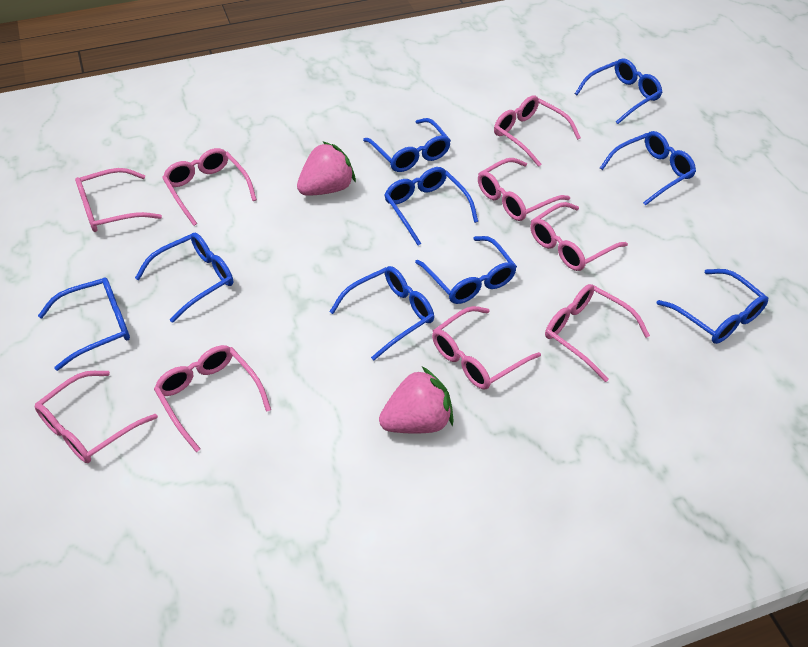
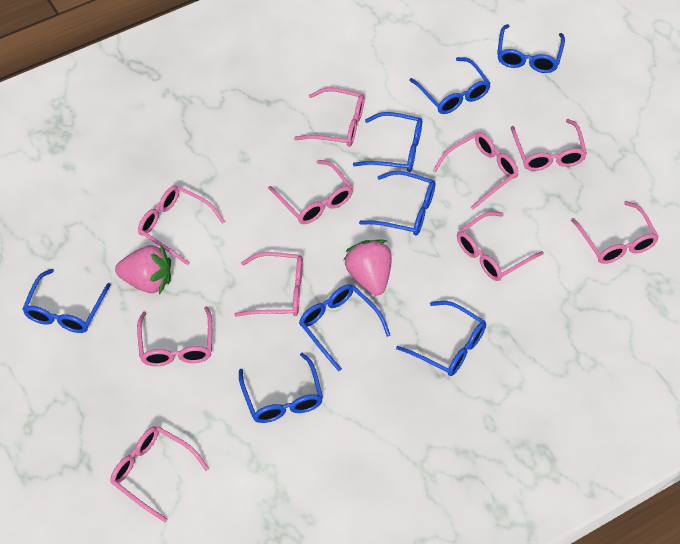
blue glasses: [38,278,130,371] [135,233,233,323] [329,266,434,361] [363,118,451,172] [384,167,478,245] [415,236,517,304] [575,58,662,124] [600,131,696,206] [657,269,768,344] = 9 -> [22,268,111,333] [239,352,323,423] [299,284,391,371] [353,112,422,172] [359,171,435,236] [396,301,486,376] [409,57,491,114] [497,24,565,73] = 8
pink glasses: [35,371,158,463] [75,168,162,232] [154,345,271,452] [162,148,257,226] [432,306,541,390] [478,158,570,221] [494,95,581,167] [530,202,628,271] [545,284,650,382] = 9 -> [110,426,209,522] [137,306,212,366] [138,186,225,265] [234,252,303,317] [268,160,353,224] [294,88,365,147] [433,132,519,210] [457,211,544,281] [511,119,587,171] [571,201,659,264] = 10

